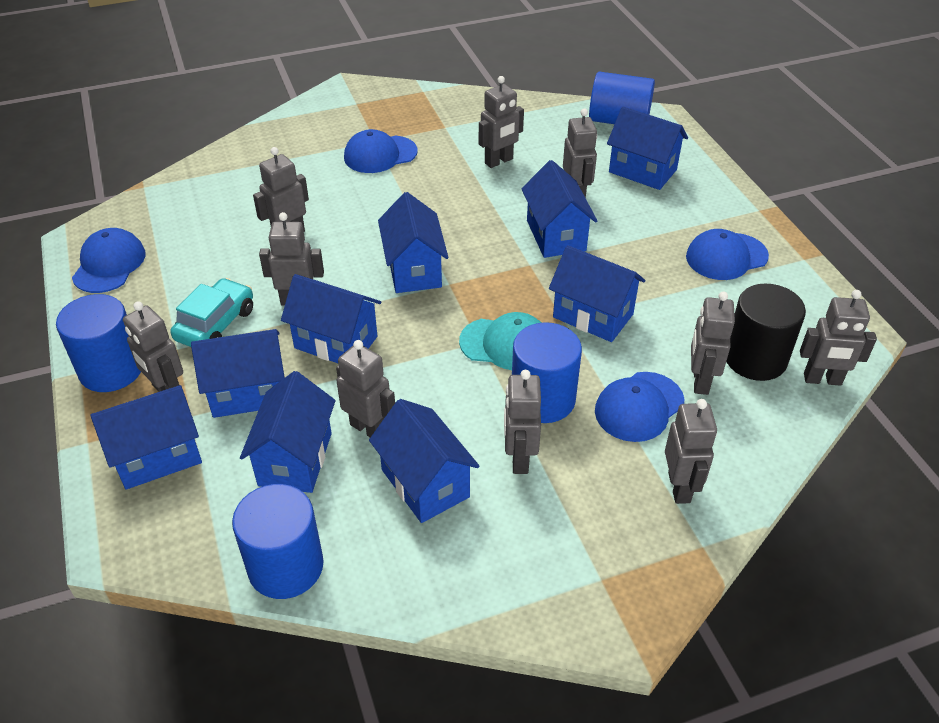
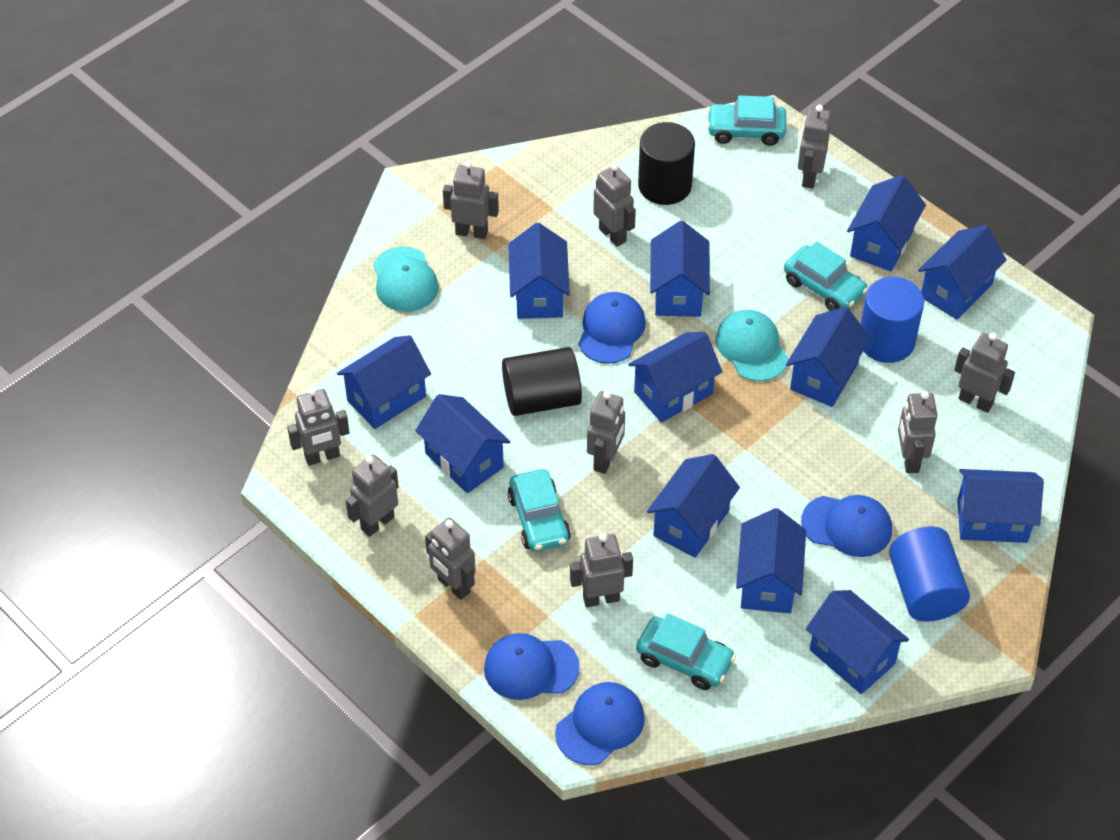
black cylinder: [726,284,806,381] = 1 -> [502,347,582,416] [638,122,695,205] = 2
blue cylinder: [56,294,141,392] [232,484,324,599] [512,322,582,423] [589,72,655,124] = 4 -> [861,277,924,363] [889,526,970,622] = 2
blue house: [91,385,202,490] [191,329,285,418] [240,371,335,493] [281,274,381,363] [369,399,480,523] [378,192,449,293] [521,160,598,258] [549,245,645,342] [607,106,688,190] = 9 -> [337,335,431,429] [415,394,511,493] [508,223,570,319] [628,332,722,423] [647,454,740,558] [650,221,710,317] [736,508,806,614] [786,307,871,407] [806,590,909,694] [847,175,926,271] [918,225,1007,320] [957,469,1044,543] = 12
turquoise cap: [459,312,542,370] = 1 -> [373,246,439,312] [716,310,789,381] = 2
turquoise car: [170,278,253,347] = 1 -> [508,469,571,552] [636,613,736,690] [707,95,786,146] [784,241,868,311] = 4

